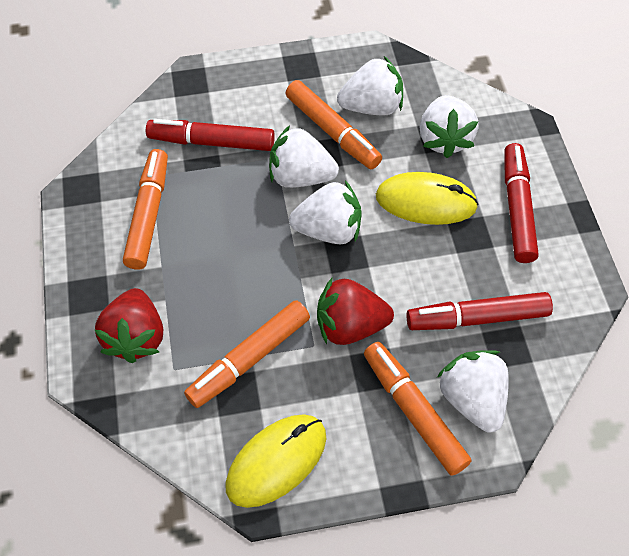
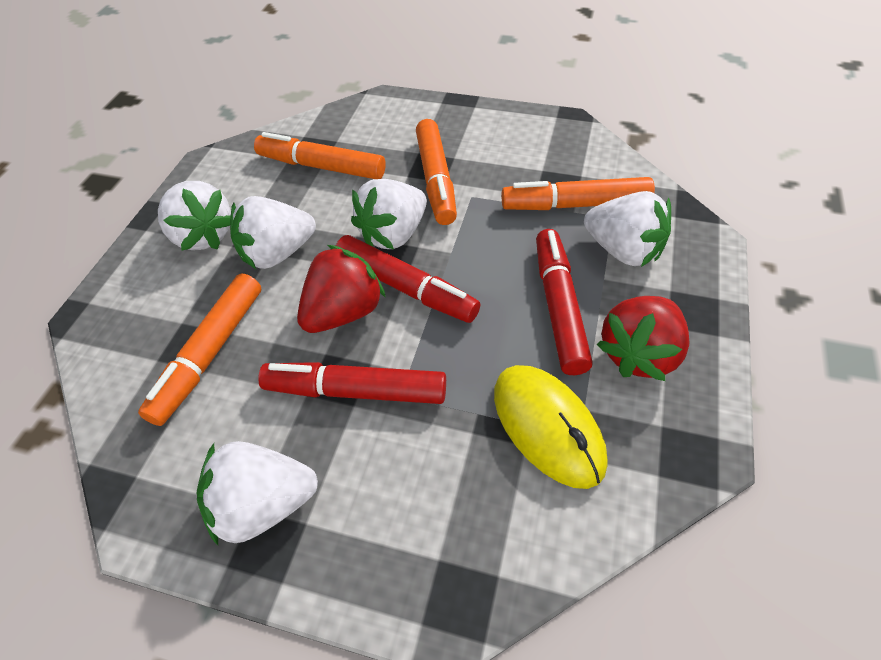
yellow mouse: [225,414,326,508] [376,172,479,225] = 2 -> [494,365,608,489] = 1

